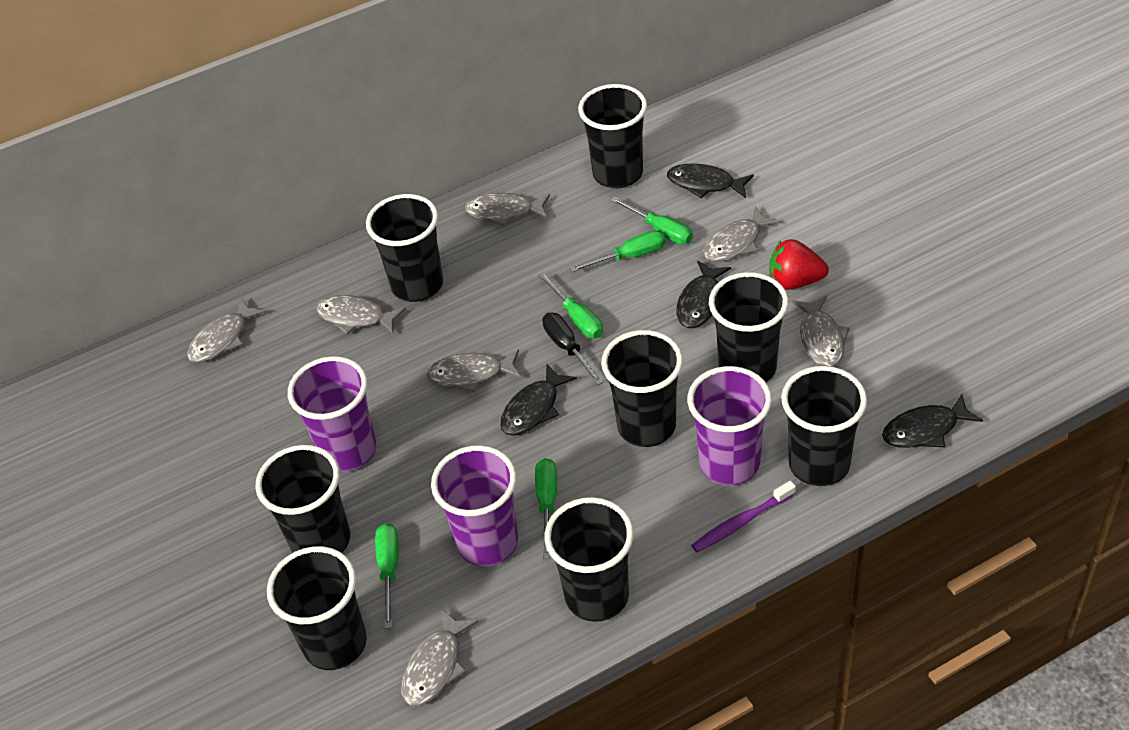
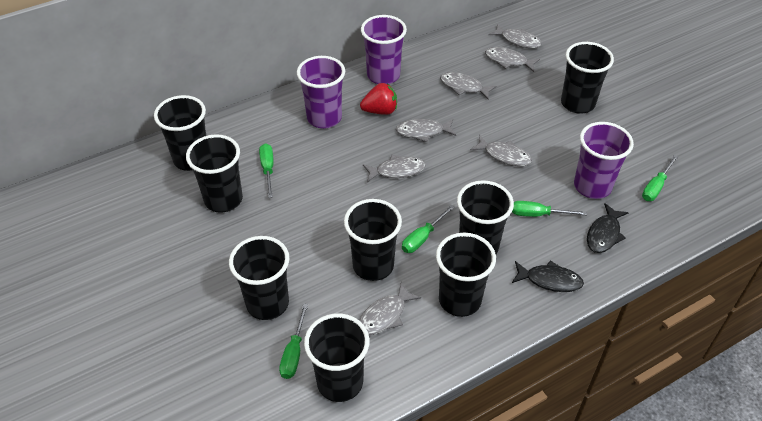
black fish: [500,364,577,436] [667,163,754,198] [676,261,731,328] [882,394,983,448] = 4 -> [512,260,584,292] [587,203,629,253] = 2
black screwdriver: [542,313,603,385] = 1 -> none = 0
purple toothbrush: [691,481,796,552] = 1 -> none = 0

